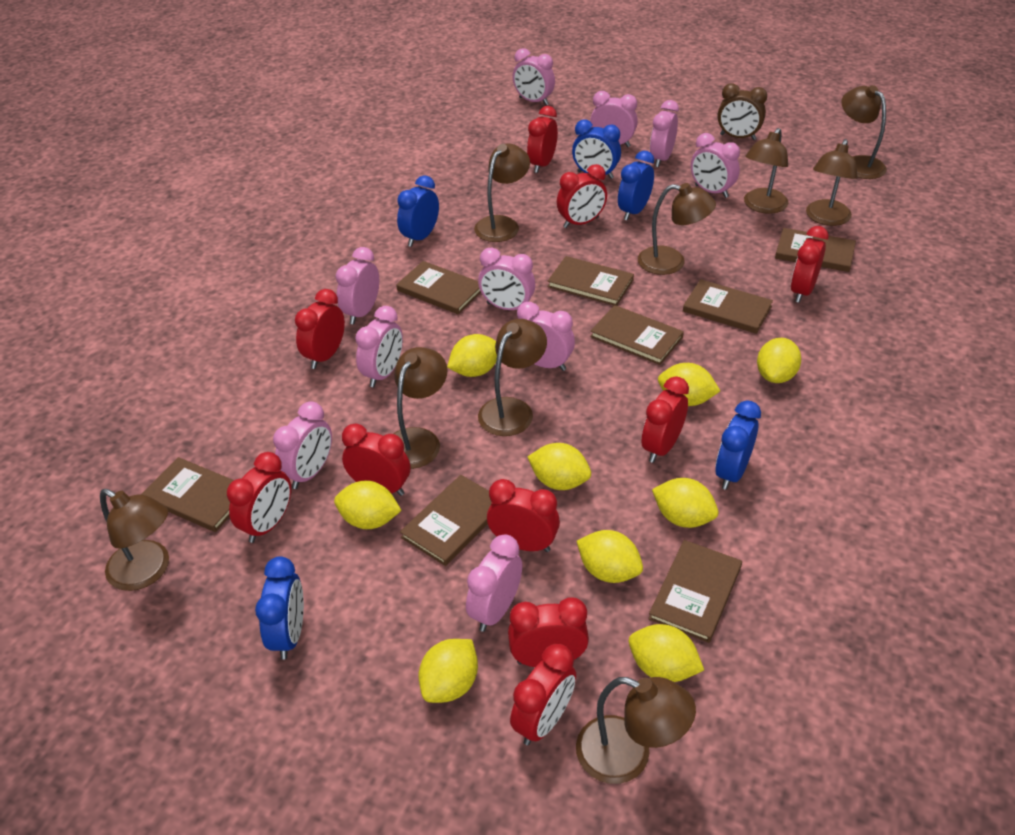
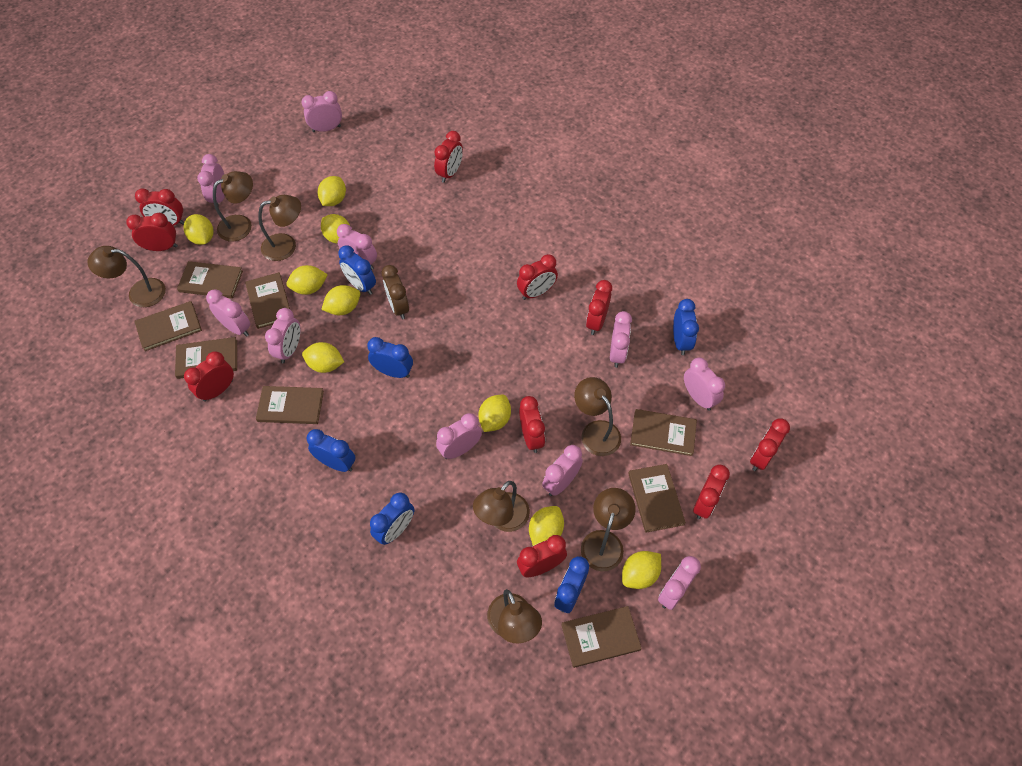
blue clock: [255,556,304,660] [397,175,439,247] [572,120,621,179] [618,151,654,220] [715,400,761,490] = 5 -> [307,429,356,472] [338,246,376,295] [367,337,413,378] [370,493,414,545] [554,556,589,613] [673,299,699,355] = 6
brown lamp: [100,489,169,591] [393,347,447,469] [474,144,530,242] [478,319,547,436] [576,677,696,784] [638,183,716,275] [744,128,788,214] [806,139,858,226] [841,85,887,179] = 9 -> [87,246,166,307] [213,171,253,242] [258,195,301,261] [473,481,530,532] [487,589,542,643] [574,377,621,456] [581,488,636,571] = 7

